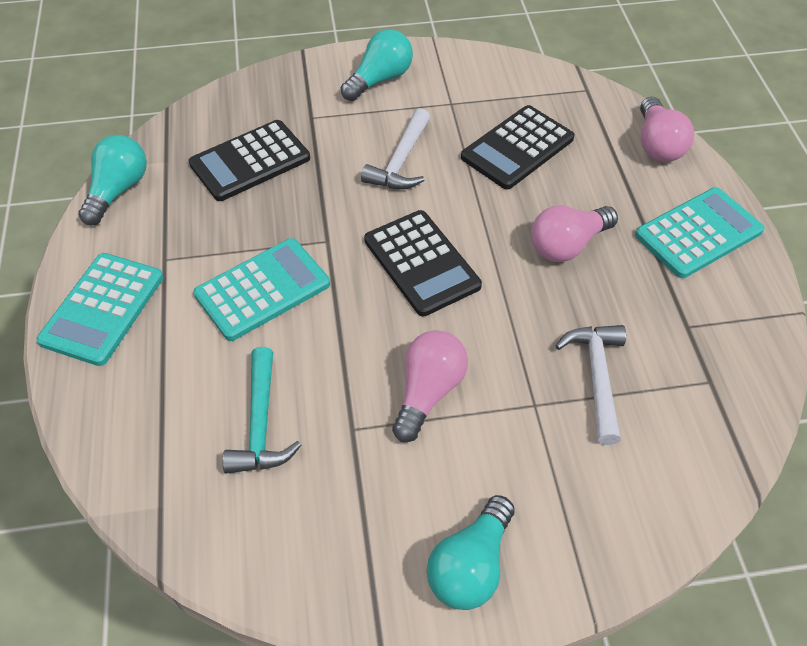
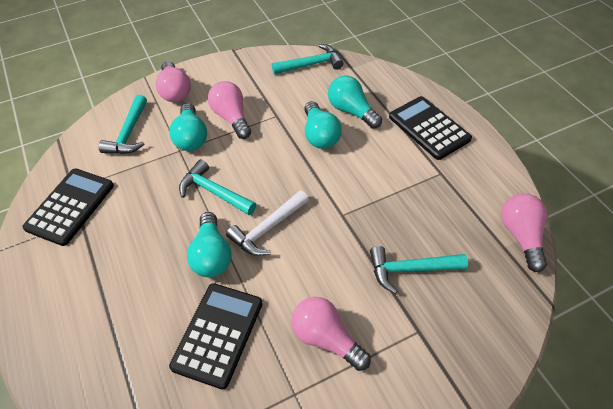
pink light bulb: [392,330,468,442] [531,206,618,262] [640,97,694,162] = 3 -> [155,61,191,102] [208,81,251,139] [292,297,371,371] [501,193,547,272] = 4
turquoise calculator: [36,253,163,366] [193,238,330,341] [635,187,764,278] = 3 -> none = 0
turquoise hammer: [222,347,301,474] = 1 -> [99,95,147,154] [179,159,256,215] [272,44,344,74] [370,246,468,294] = 4
turquoise light bulb: [78,135,147,225] [341,29,413,101] [427,495,515,610] = 3 -> [169,103,207,151] [187,212,232,277] [304,101,342,149] [328,75,382,129] = 4
white hammer: [361,108,430,189] [555,325,626,445] = 2 -> [226,191,309,256] = 1

